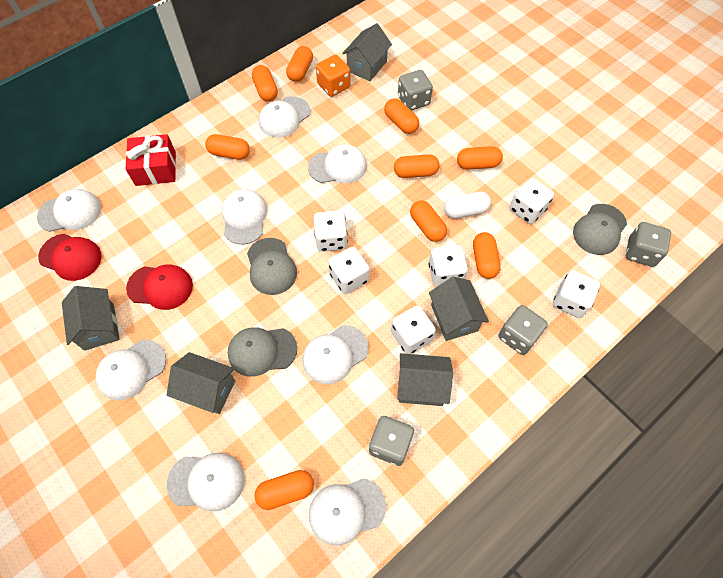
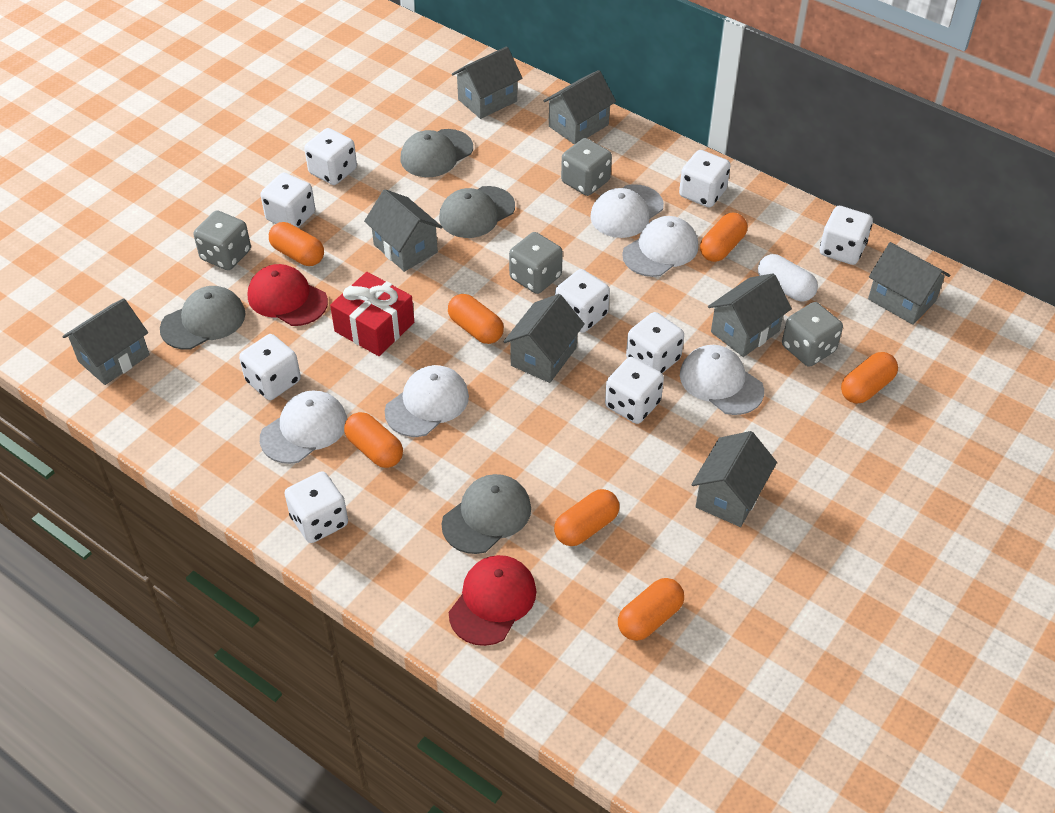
grey cap: [228,327,297,377] [247,238,297,295] [573,204,627,255] = 3 -> [160,286,245,350] [401,129,473,177] [439,186,515,238] [442,474,531,554] = 4
grey house: [62,286,120,351] [167,352,235,414] [342,23,392,81] [397,353,453,406] [429,277,489,341] = 5 -> [62,298,150,385] [364,189,442,272] [452,46,522,119] [503,294,585,383] [543,70,616,145] [691,431,777,527] [708,273,792,357] [868,242,950,325] = 8
orange capsule: [205,134,250,160] [252,65,278,102] [254,470,314,510] [286,46,313,82] [384,98,419,134] [394,154,440,178] [410,201,447,242] [457,146,503,170] [473,232,501,279] = 9 -> [269,222,324,266] [344,412,403,468] [448,294,504,344] [554,489,620,546] [618,578,684,641] [700,213,747,262] [841,352,898,404] = 7
orange dice: [316,55,351,97] = 1 -> none = 0
white cap: [37,189,101,232] [96,340,166,400] [167,453,244,512] [222,189,267,245] [259,96,310,138] [303,325,369,384] [308,144,367,183] [309,478,386,546] = 8 -> [260,390,347,464] [385,365,469,437] [590,184,664,238] [622,216,699,277] [680,345,764,415] = 5
white dice: [313,210,348,252] [328,247,370,294] [391,305,436,354] [428,245,468,287] [510,178,554,224] [553,270,600,318] = 6 -> [239,334,301,400] [261,173,315,228] [284,471,348,543] [304,128,357,185] [555,269,610,333] [605,357,664,424] [626,312,684,373] [679,150,731,207] [820,206,873,265] = 9

